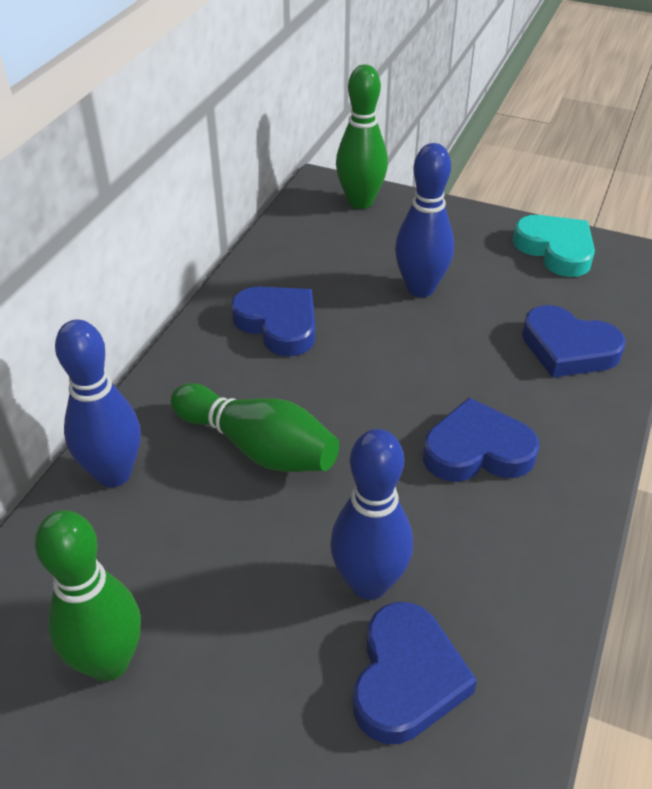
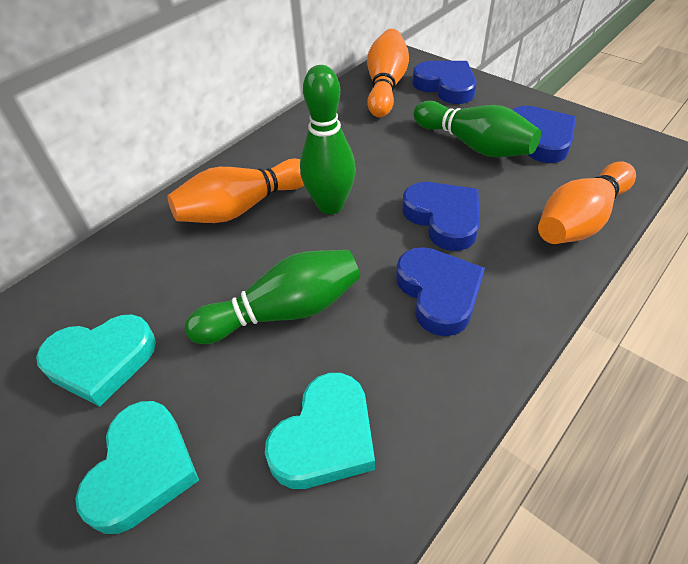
blue bowling pin: [55,320,141,487] [330,429,413,600] [395,143,454,297] = 3 -> none = 0
orange bowling pin: none = 0 -> [168,159,304,223] [367,29,409,117] [538,162,636,244] = 3
turquoise heart: [513,215,595,277] = 1 -> [36,314,156,407] [75,401,199,534] [265,373,375,489] = 3

